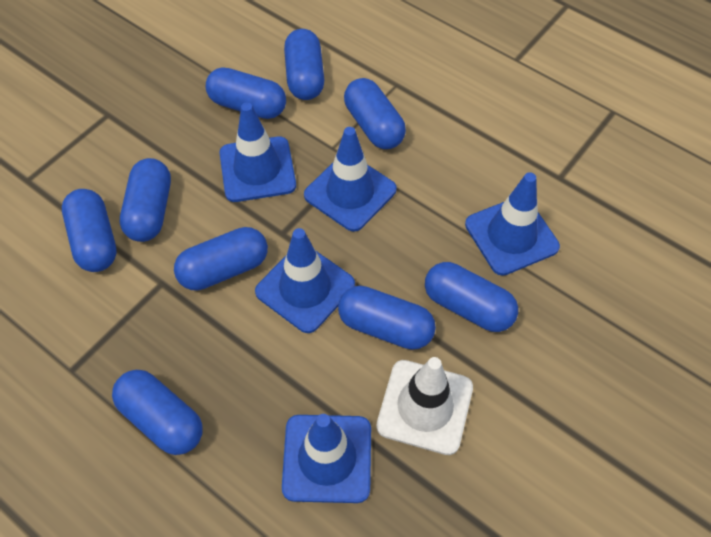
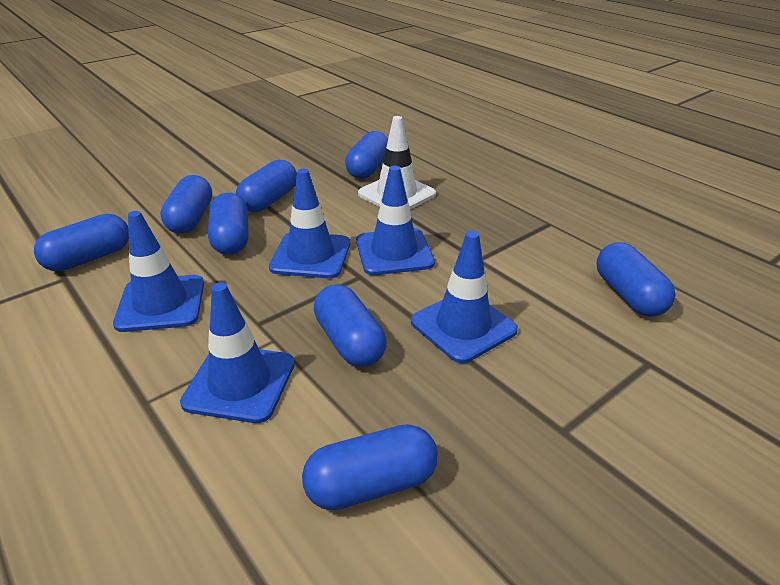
blue capsule: [62,189,117,272] [112,370,203,455] [120,158,171,242] [174,227,268,291] [206,67,286,119] [284,29,324,100] [338,286,436,350] [344,78,406,149] [425,262,518,332] = 9 -> [34,214,129,271] [160,175,212,234] [208,193,248,255] [236,160,297,212] [302,424,438,510] [314,284,387,367] [345,131,388,179] [597,242,676,317] = 8

